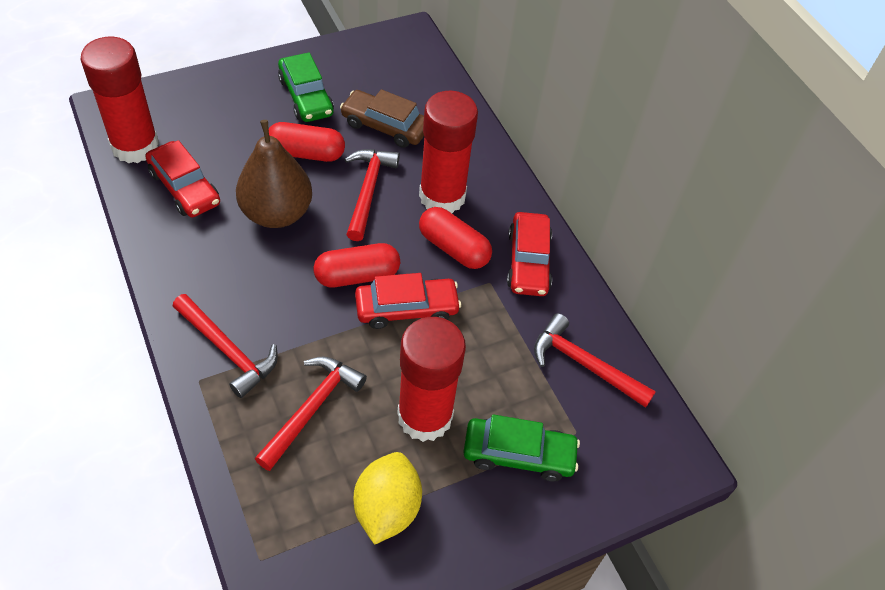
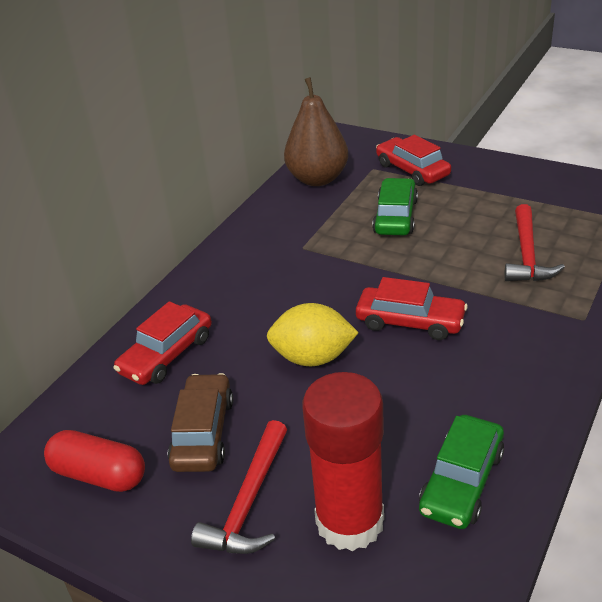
red capsule: [269,122,345,162] [314,243,400,287] [419,207,492,269] = 3 -> [44,430,145,492] = 1
red glue stick: [80,36,159,163] [397,317,466,442] [419,91,478,213] = 3 -> [302,372,384,551] = 1
red hammer: [173,294,278,398] [255,356,367,471] [344,149,400,241] [534,313,656,408] = 4 -> [191,420,287,554] [504,204,565,281] = 2

